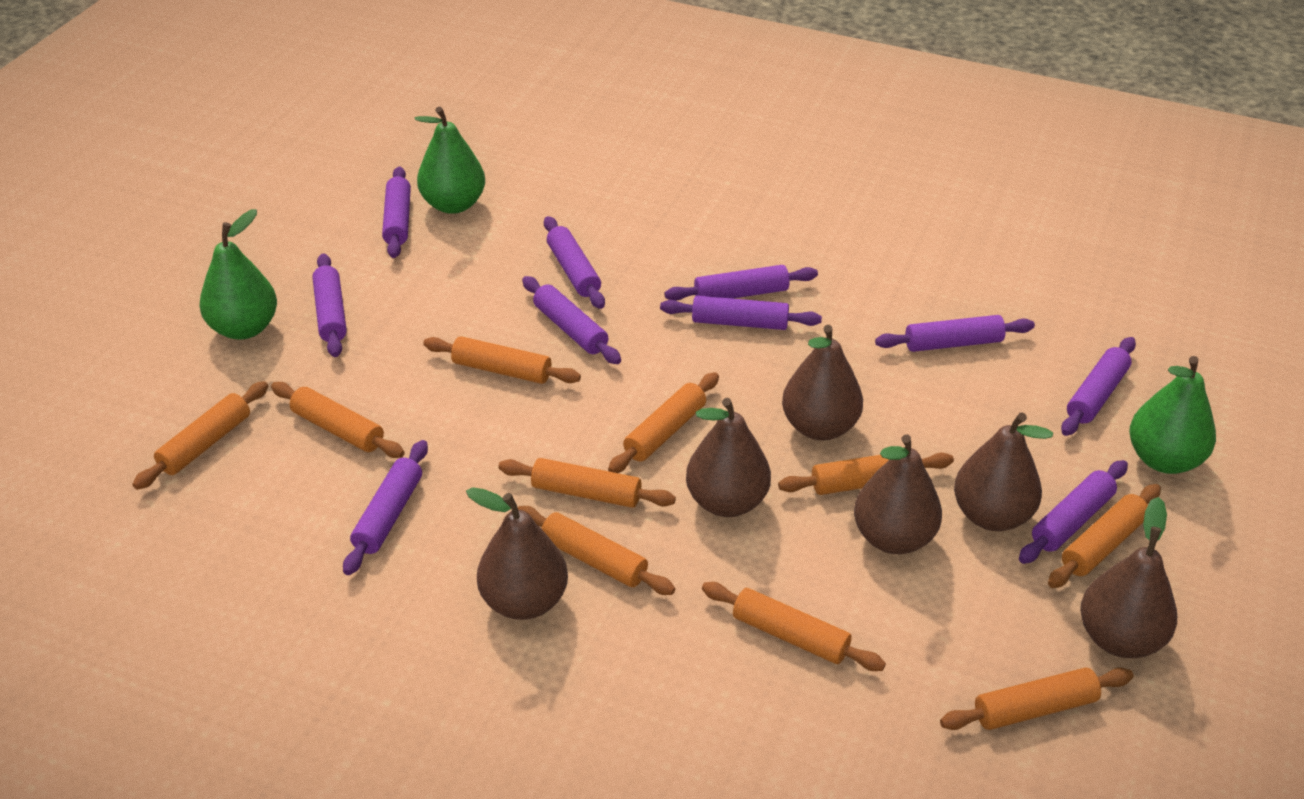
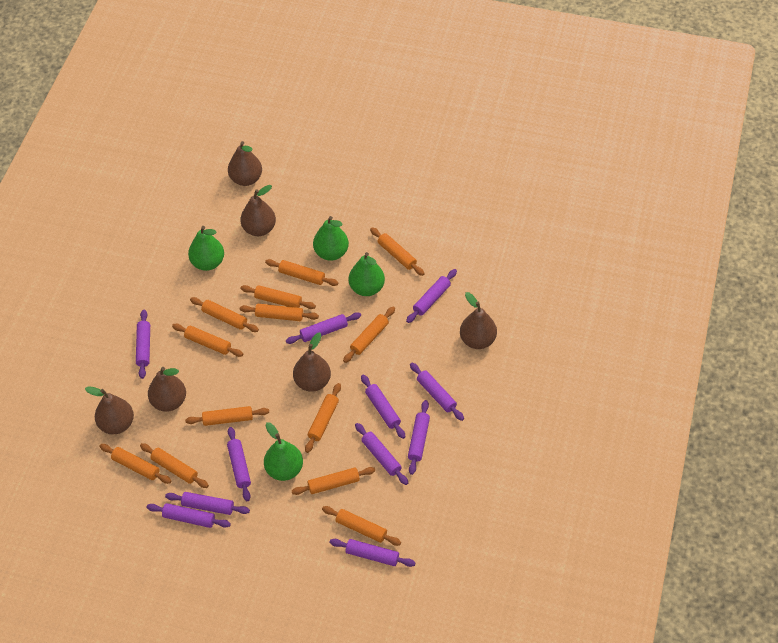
green pear: [200,209,277,340] [415,107,485,214] [1129,356,1216,474] = 3 -> [188,226,224,271] [264,422,303,481] [313,216,349,261] [349,252,385,296] = 4
orange rolling pin: [132,381,268,490] [271,382,405,458] [423,336,581,384] [498,458,676,508] [518,506,675,595] [608,372,719,473] [702,582,886,671] [778,452,954,495] [940,668,1134,730] [1048,484,1161,588] = 10 -> [99,444,171,484] [140,443,209,488] [172,324,243,357] [185,406,269,426] [190,297,259,332] [240,285,316,309] [240,304,319,321] [265,259,338,286] [292,467,375,495] [305,383,341,453] [322,506,401,546] [343,307,395,363] [370,227,425,276] = 13
purple rolling pin: [312,253,347,357] [343,440,428,575] [382,166,411,258] [522,276,621,364] [544,216,605,309] [660,296,822,330] [664,265,818,301] [875,315,1035,352] [1019,460,1128,564] [1061,337,1136,436] = 10 -> [136,310,150,379] [146,503,231,528] [165,492,250,515] [227,427,251,501] [286,312,361,344] [330,539,416,567] [355,423,408,485] [361,375,405,439] [406,269,457,323] [408,400,430,475] [410,363,464,421] = 11

